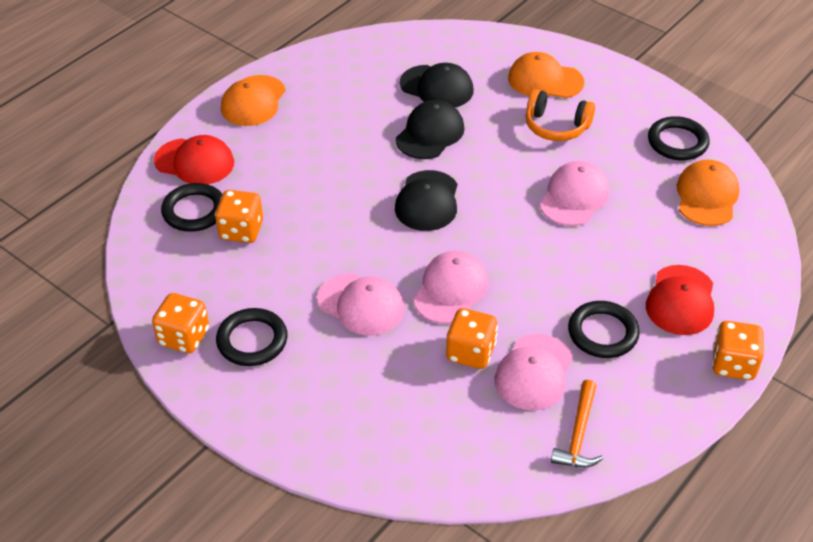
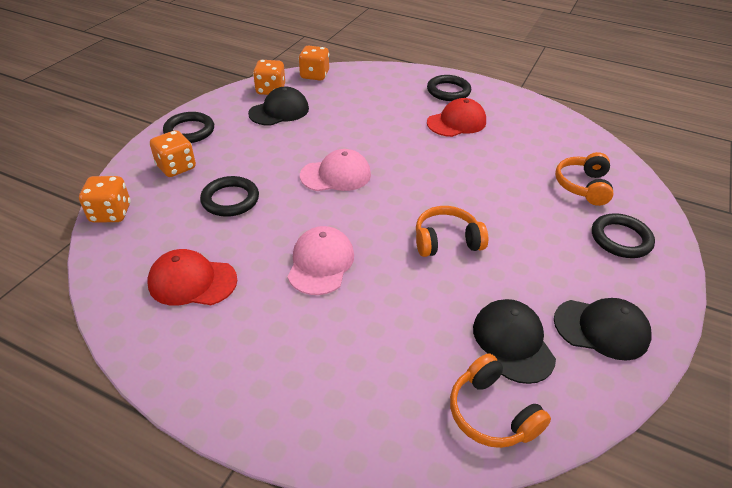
orange cap: [221,75,286,126] [508,52,584,98] [677,160,739,226] = 3 -> none = 0
orange hammer: [551,380,603,468] = 1 -> none = 0
orange headphones: [526,89,595,141] = 1 -> [416,206,488,257] [450,354,551,448] [555,152,613,206] = 3
pink cap: [317,273,404,336] [413,251,489,324] [495,334,573,410] [539,161,609,226] = 4 -> [288,226,354,295] [300,149,371,191] = 2

